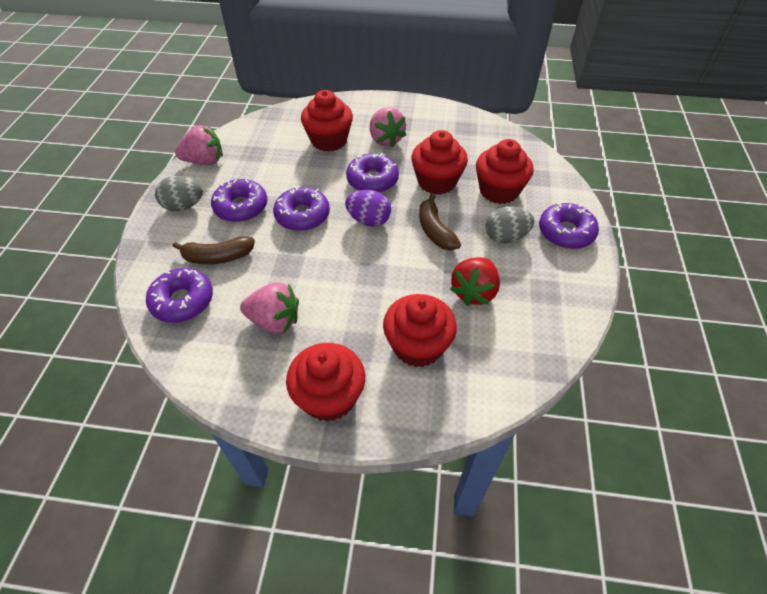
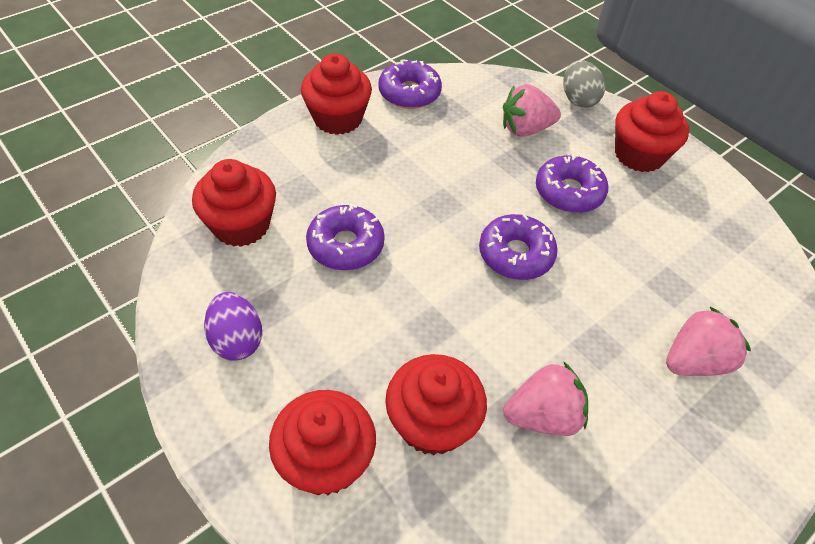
brown banana: [173,236,255,264] [419,194,461,251] = 2 -> none = 0
grey egg: [155,176,203,211] [485,206,534,243] = 2 -> [563,60,606,108] = 1
purple donut: [146,268,213,323] [211,179,268,222] [273,186,330,231] [346,153,399,193] [539,202,599,249] = 5 -> [306,203,385,270] [378,60,442,109] [479,214,558,280] [536,153,608,213] = 4
red strawberry: [450,257,500,306] = 1 -> none = 0

